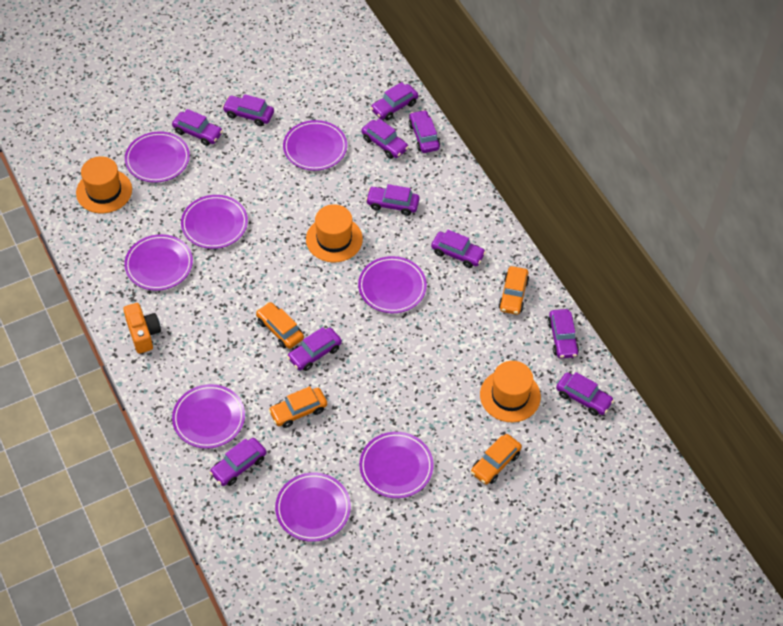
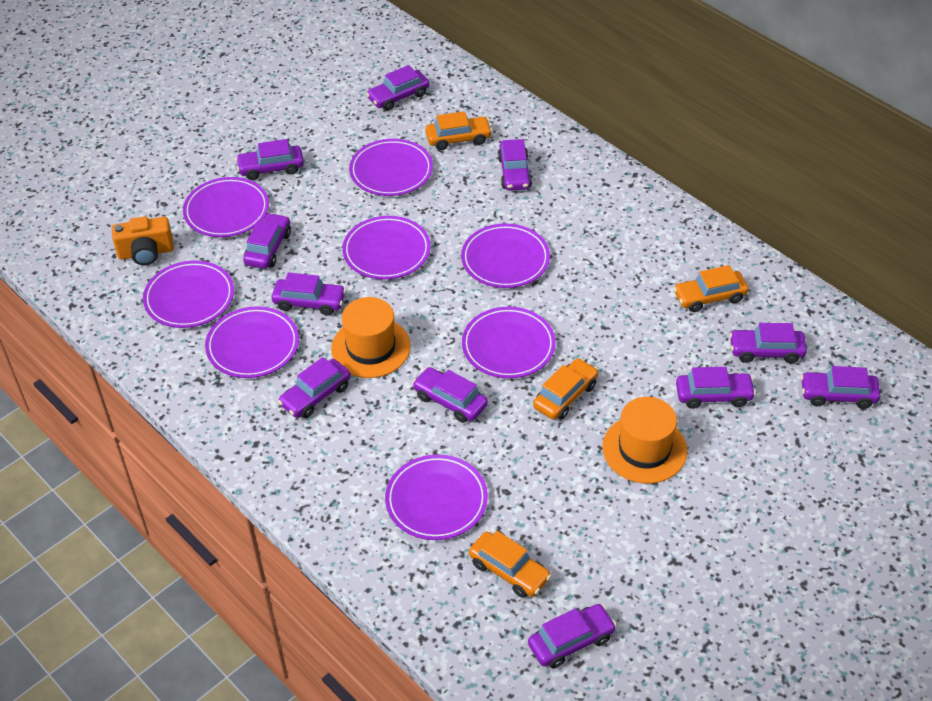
orange hat: [76,156,132,213] [306,204,363,263] [480,361,541,422] = 3 -> [331,297,411,378] [602,397,687,484] = 2

